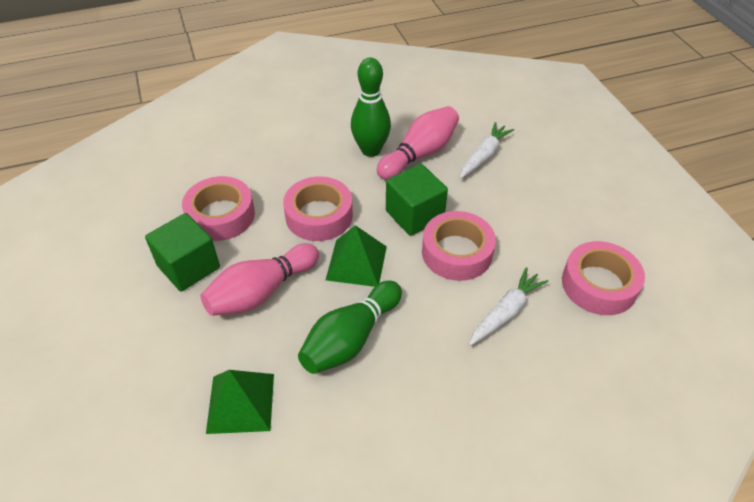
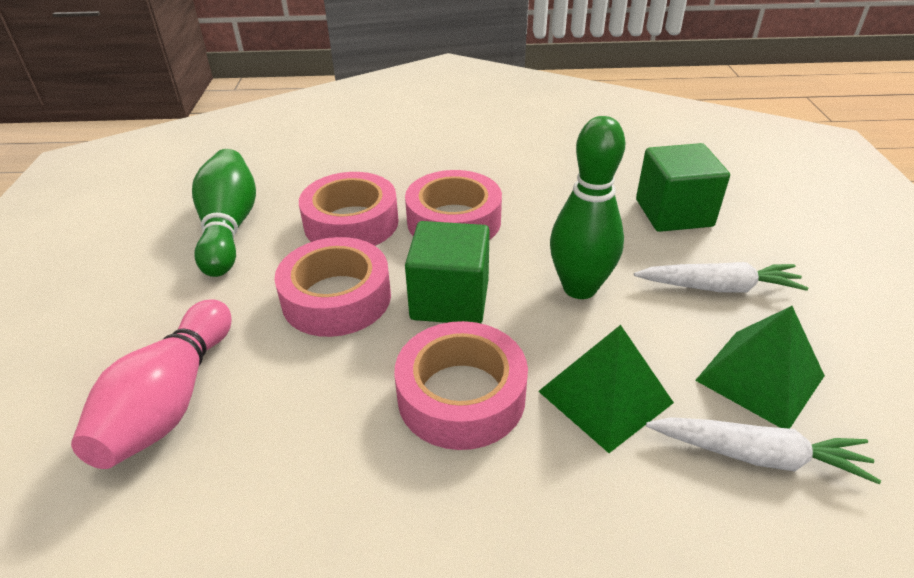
pink bowling pin: [200,243,319,316] [377,106,459,180] = 2 -> [71,299,231,469] = 1

